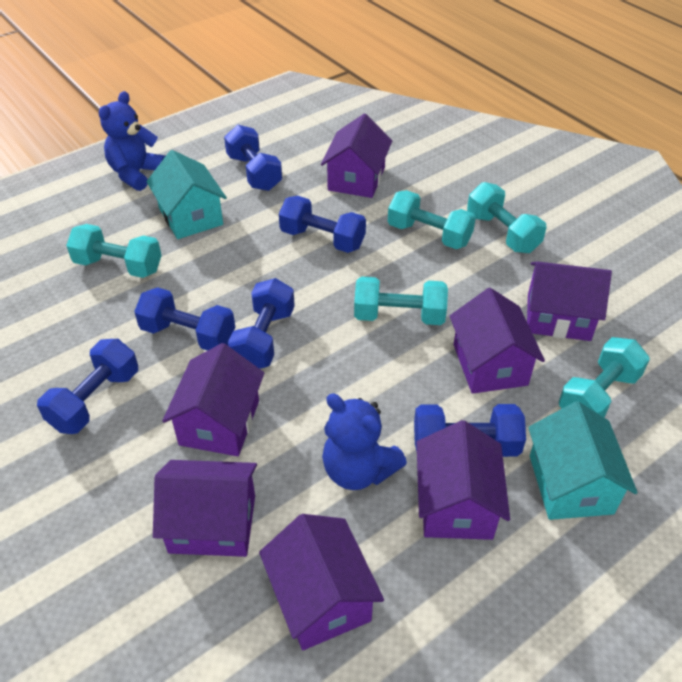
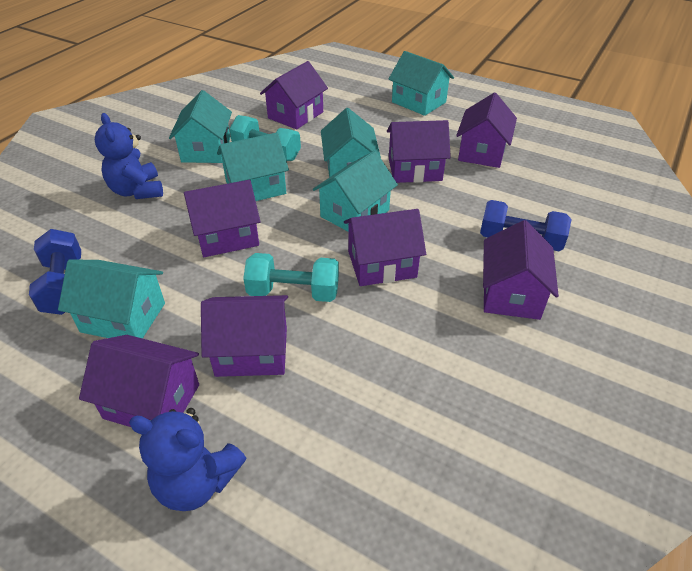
blue dumbbell: [37,339,138,434] [134,287,235,351] [224,125,282,191] [228,278,295,369] [279,196,366,253] [414,404,526,457] = 6 -> [29,229,81,315] [480,200,572,251] = 2
purple house: [153,460,257,557] [162,343,264,456] [259,514,384,650] [321,114,392,198] [417,420,510,540] [450,288,545,394] [527,261,612,341] = 7 -> [79,335,199,427] [184,180,261,257] [201,295,288,377] [260,61,328,130] [344,209,426,286] [387,120,451,183] [456,93,517,168] [483,220,559,320] = 8
turquoise dumbbell: [66,224,162,278] [354,276,448,325] [388,190,476,249] [467,182,547,253] [559,337,650,417] = 5 -> [230,115,301,161] [243,253,339,302] = 2
turquoise house: [146,150,227,239] [528,401,638,520] = 2 -> [58,259,165,339] [169,90,232,163] [217,133,289,201] [313,151,398,231] [321,108,381,178] [389,51,454,116] = 6

